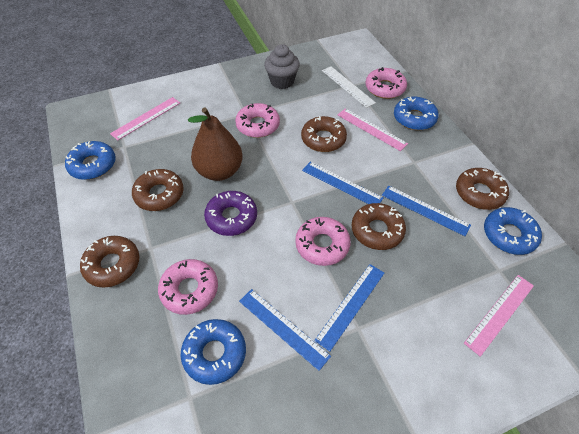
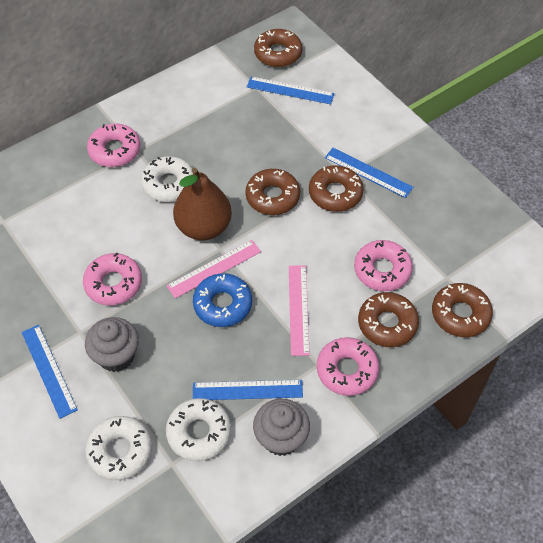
blue donut: [65,141,116,180] [181,319,246,385] [394,97,439,130] [484,207,542,255] = 4 -> [193,273,252,327] = 1
grey cupcake: [264,44,300,89] = 1 -> [85,317,139,372] [253,399,310,456] = 2
pink ruler: [110,97,180,140] [338,108,408,151] [464,275,534,357] = 3 -> [166,240,261,299] [289,266,310,356] = 2
purple donut: [204,191,257,236] = 1 -> none = 0
white donut: none = 0 -> [85,416,152,480] [141,156,194,202] [166,398,231,461] = 3
white ruler: [322,66,376,108] = 1 -> none = 0

